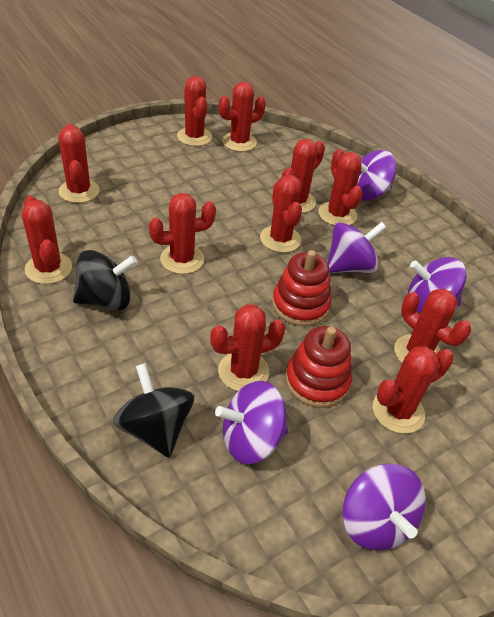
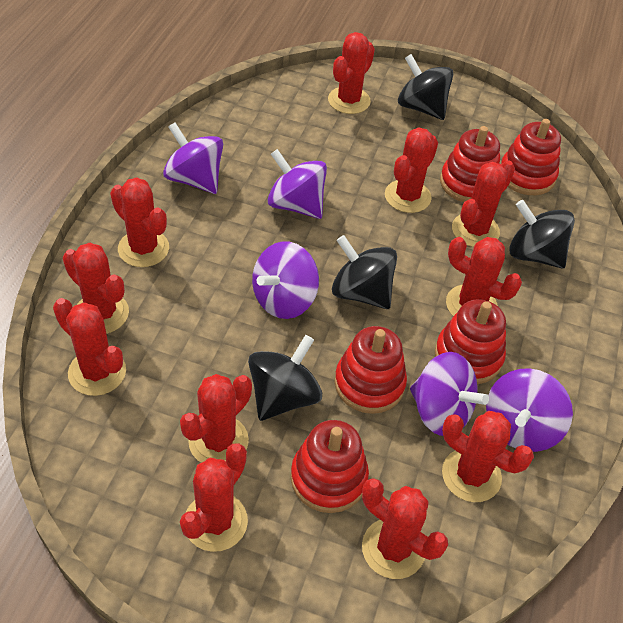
black spinning top: [73,250,137,311] [113,363,194,457] = 2 -> [248,335,322,421] [332,235,397,309] [398,54,453,120] [509,200,575,269] = 4
red stacking toy: [272,250,332,326] [285,326,352,408] = 2 -> [291,420,369,513] [334,326,407,414] [435,299,506,384] [440,126,500,202] [501,119,561,195] = 5

